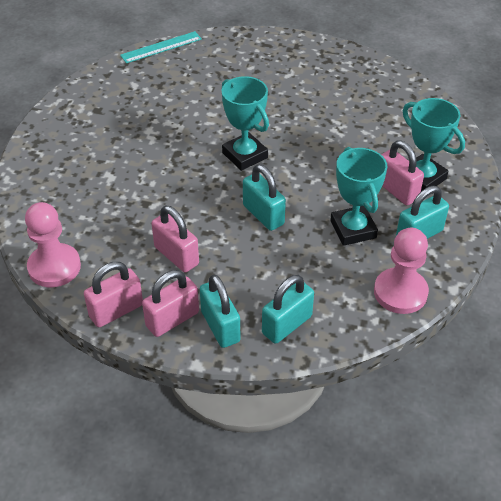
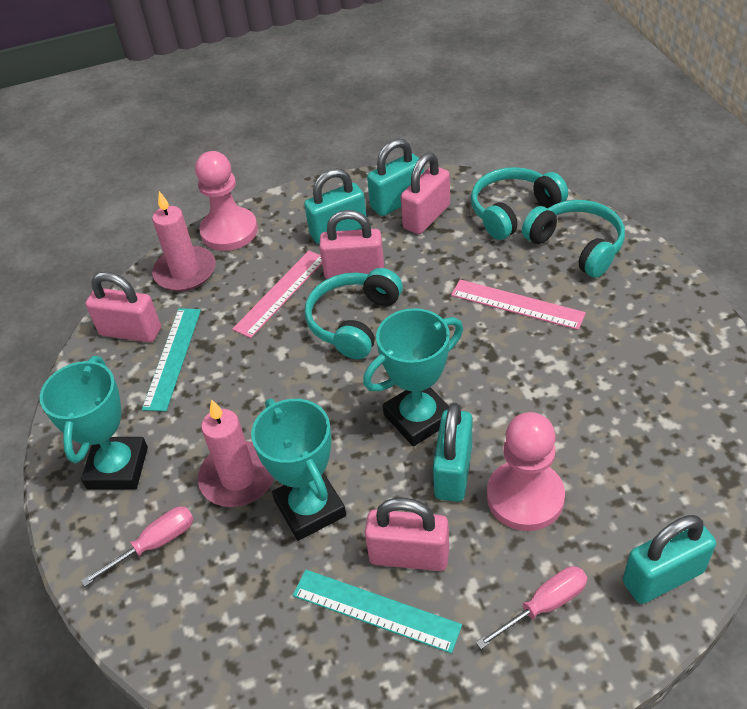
pink candle: none = 0 -> [152,191,216,291] [198,399,274,507] = 2
pink ruler: none = 0 -> [232,251,322,338] [451,279,586,330] = 2
pink screwdriver: none = 0 -> [81,506,194,587] [476,566,587,649] = 2
turquoise headphones: none = 0 -> [305,268,403,359] [471,167,568,240] [522,200,625,278] = 3
turquoise ruler: [120,31,202,63] = 1 -> [142,308,201,412] [293,570,462,654] = 2

